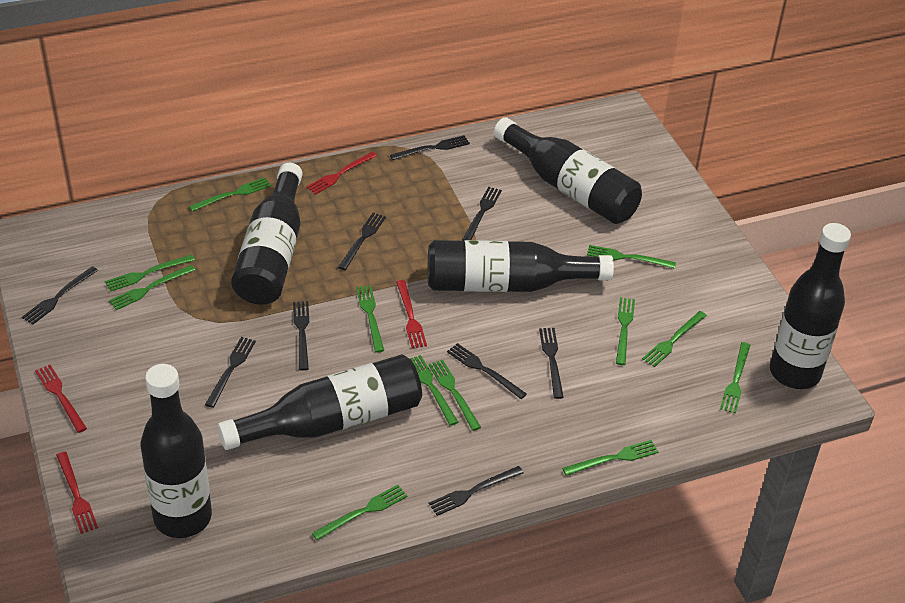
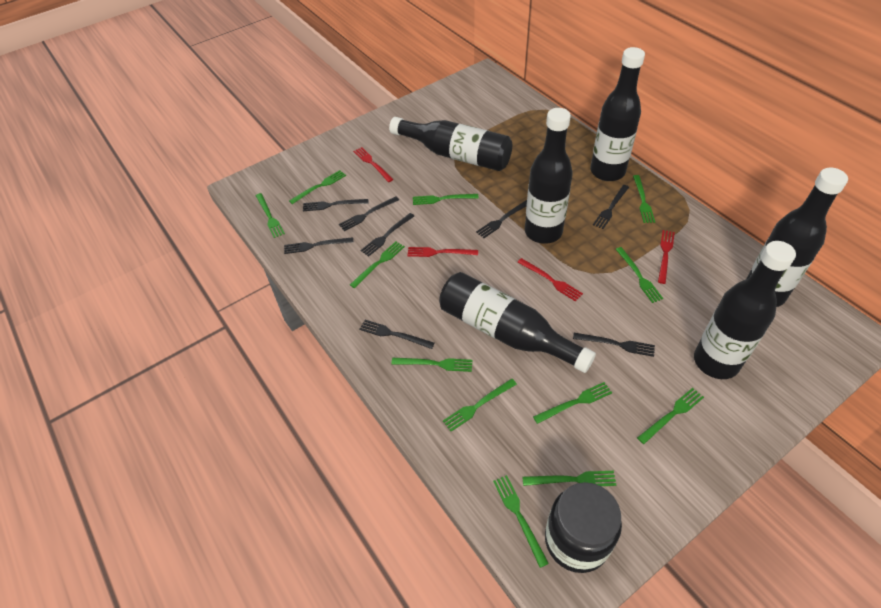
black fork: [22,266,98,325] [205,337,256,408] [293,301,309,371] [338,213,386,270] [390,135,470,160] [429,466,524,516] [447,343,527,399] [462,187,502,241] [539,328,564,399] = 9 -> [284,237,353,254] [303,199,368,211] [339,197,399,231] [359,320,434,349] [360,213,414,257] [476,200,527,238] [573,333,655,357] [593,185,629,229] = 8
black jar: none = 0 -> [545,482,622,573] = 1

